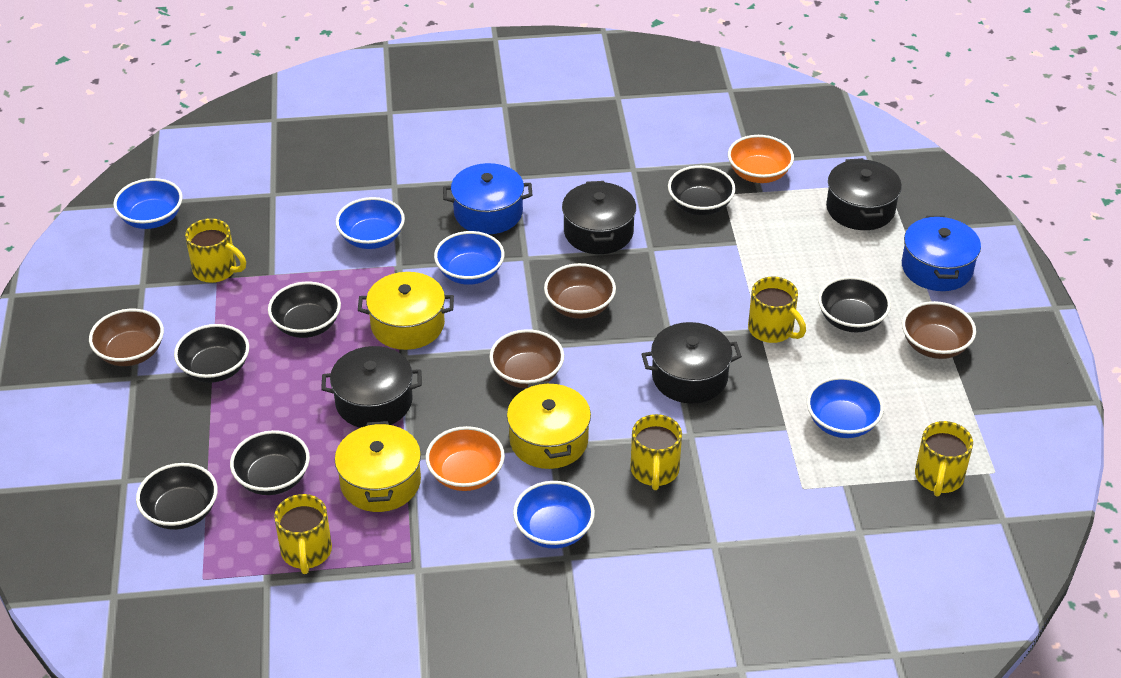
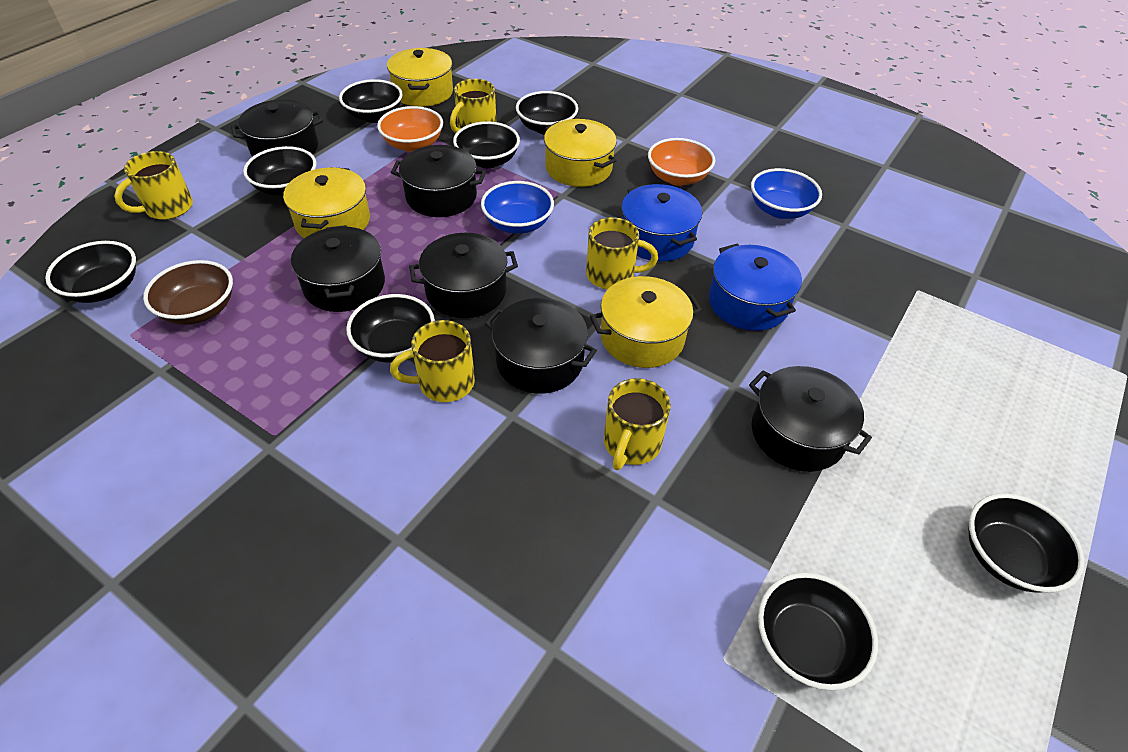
black bowl: [136,463,218,530] [174,324,249,383] [230,430,310,495] [268,282,341,338] [668,165,735,215] [818,276,891,332] = 6 -> [45,241,136,303] [243,146,317,196] [339,79,403,123] [346,294,435,363] [453,121,520,168] [516,91,578,135] [758,573,878,690] [969,493,1085,593] = 8
black pot: [321,346,422,428] [562,181,636,254] [641,322,742,403] [826,158,902,230] = 4 -> [231,99,323,157] [291,225,385,312] [391,145,486,217] [409,233,518,318] [485,298,597,394] [749,366,872,472] = 6
blue bowl: [113,178,182,229] [336,197,405,249] [434,231,504,285] [513,481,595,549] [807,377,884,438] = 5 -> [481,181,554,234] [751,168,822,219] = 2
brown bowl: [89,309,164,366] [489,329,564,388] [544,263,616,319] [902,301,976,359] = 4 -> [143,260,233,325] = 1
yellow pot: [335,421,421,512] [358,272,454,350] [507,381,591,469] = 3 -> [283,167,370,238] [387,48,453,107] [544,119,617,187] [590,276,702,368] = 4

